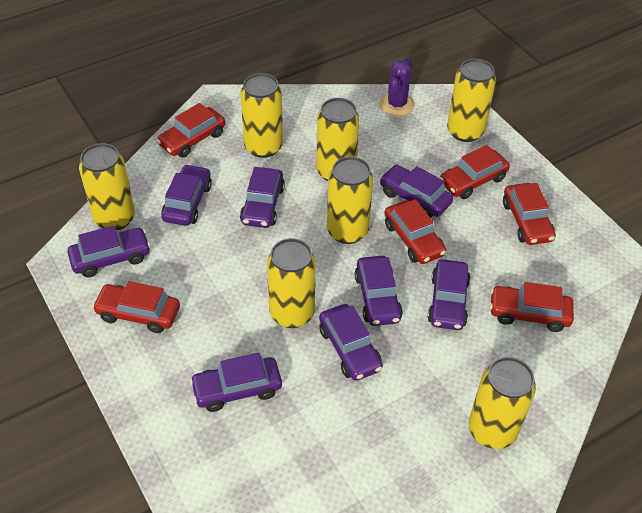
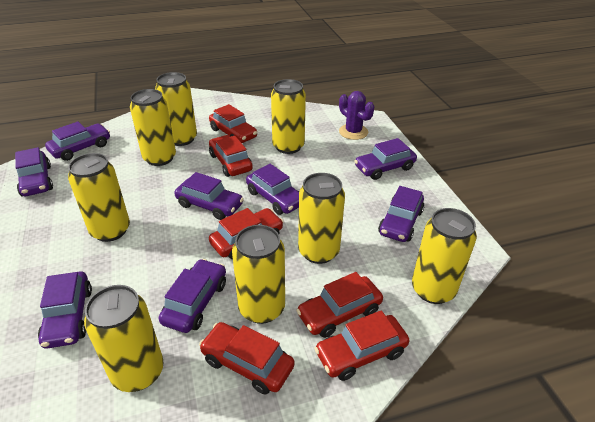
yellow can: [79,143,135,230] [240,73,283,158] [267,238,316,328] [316,98,360,181] [327,156,373,244] [447,59,496,142] [469,357,536,449] = 7 -> [68,153,130,242] [84,285,164,392] [130,89,176,166] [155,72,197,146] [232,225,285,324] [271,79,306,154] [298,173,345,264] [412,208,477,304] = 8

